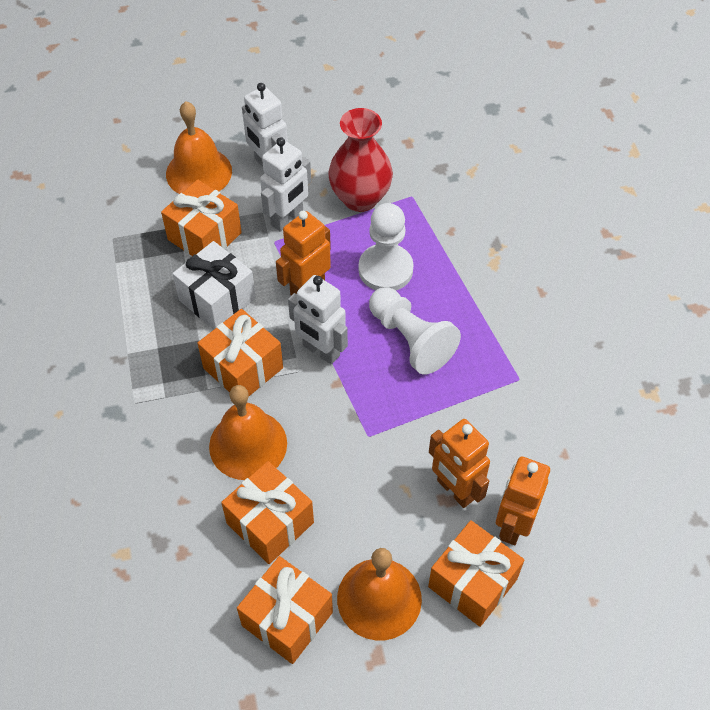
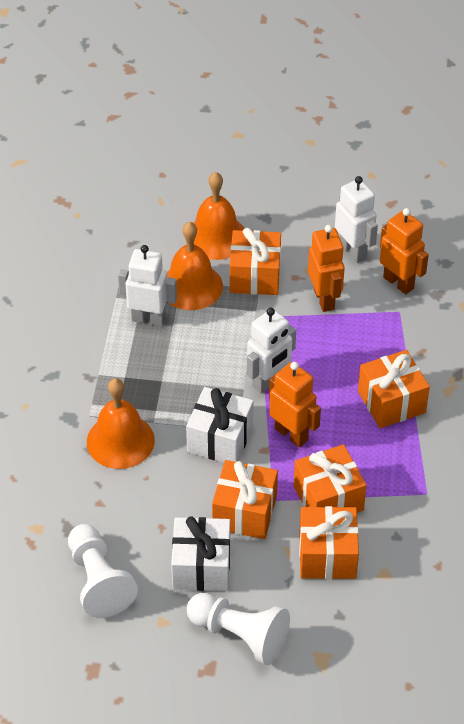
red vase: [328,108,393,212] = 1 -> none = 0
white gift: [172,241,256,329] = 1 -> [171,517,230,591] [186,387,254,462] = 2

